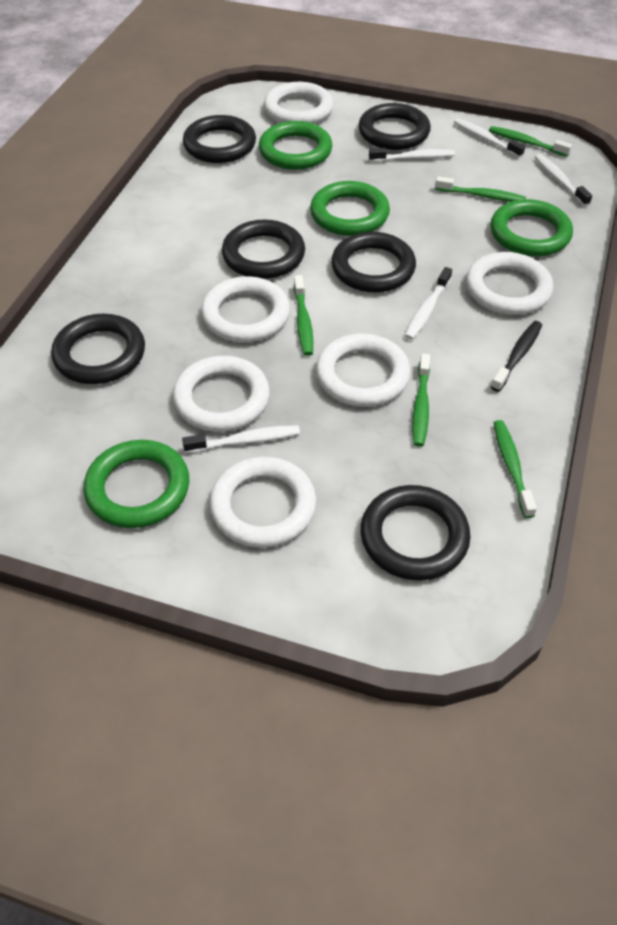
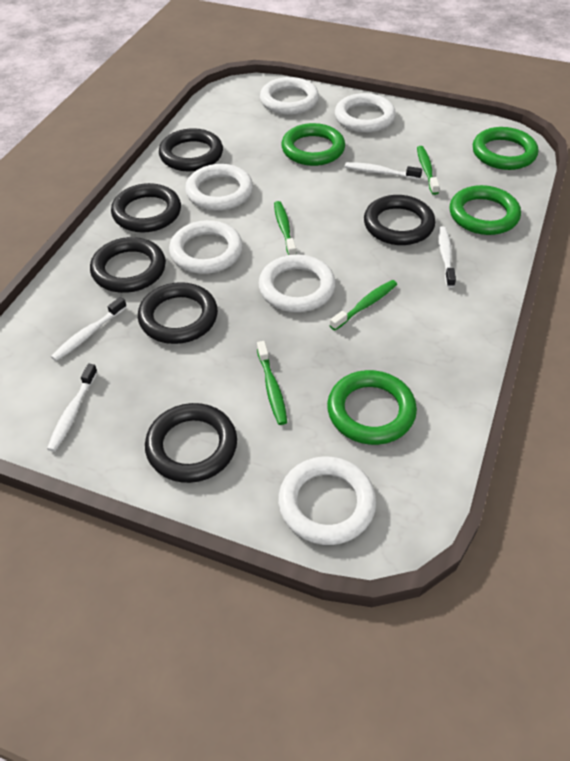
black toothbrush: [491,321,542,392] = 1 -> none = 0
green toothbrush: [294,275,313,356] [412,354,430,447] [435,176,526,202] [489,126,572,157] [494,420,537,518] = 5 -> [257,341,287,425] [274,201,296,255] [330,280,397,331] [417,146,440,195] = 4
white toothbrush: [182,425,300,453] [369,148,455,162] [405,267,452,340] [454,118,525,158] [535,154,592,206] = 5 -> [47,364,98,452] [51,297,127,361] [345,162,422,180] [438,227,456,288] = 4

